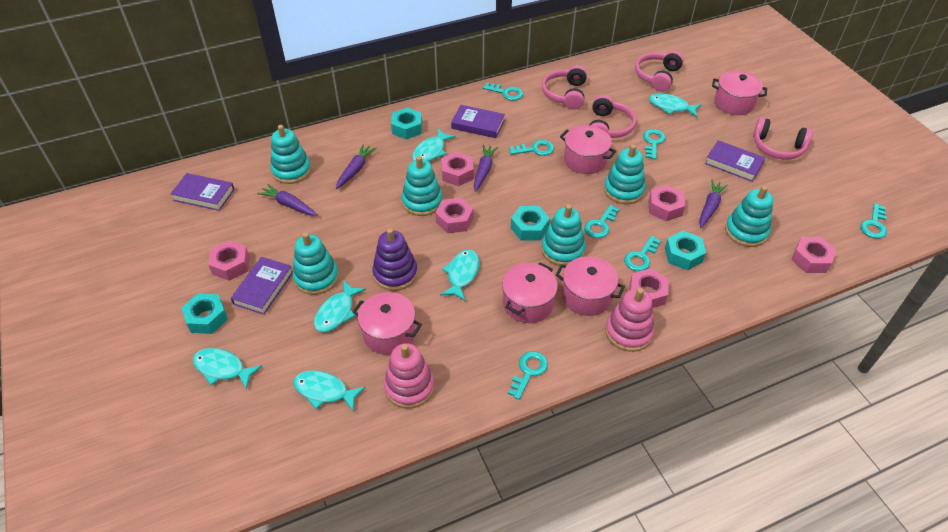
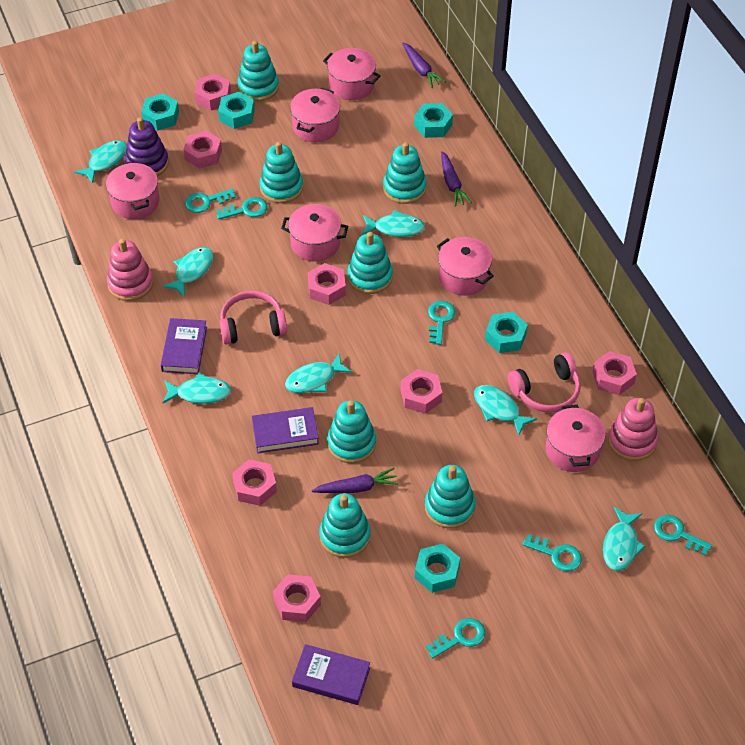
pink headphones: [542,65,587,110] [589,95,636,138] [635,51,684,92] [753,117,813,160] = 4 -> [220,291,287,345] [508,352,581,412] = 2
pink nut: [208,241,249,281] [435,198,474,233] [441,152,474,186] [629,268,669,308] [648,185,685,221] [791,237,836,273] = 6 -> [183,131,222,169] [195,74,231,110] [232,459,277,506] [273,574,321,622] [308,263,346,305] [401,369,442,414] [593,351,637,395] = 7
pink pot: [353,292,422,355] [502,263,558,323] [556,256,625,316] [560,125,616,174] [712,71,767,115] = 5 -> [106,162,159,219] [281,204,348,262] [290,88,340,142] [323,48,380,100] [437,237,494,296] [546,405,606,472] = 6
purple book: [170,173,235,211] [231,257,293,315] [451,105,505,138] [705,140,765,182] = 4 -> [161,318,207,374] [252,407,319,453] [292,644,370,705] = 3
purple carrot: [257,184,318,216] [336,144,376,189] [474,145,498,192] [699,180,728,228] = 4 -> [312,468,399,493] [402,42,446,88] [441,151,472,207] = 3
turquoise fish: [193,348,262,390] [293,370,366,411] [314,280,366,332] [412,129,456,162] [440,250,479,301] [649,93,702,117] = 6 -> [74,140,127,184] [162,247,213,296] [162,373,231,404] [285,354,352,393] [362,210,425,237] [474,385,537,436] [603,507,645,571] = 7
turquoise key: [483,82,523,101] [508,351,548,400] [510,140,554,156] [584,205,619,238] [624,236,661,271] [643,129,665,160] [861,204,887,239] = 7 -> [185,188,236,213] [216,197,268,219] [426,618,485,658] [428,301,455,345] [522,534,582,572] [654,515,712,555] = 6
turquoise nut: [182,293,228,334] [391,108,422,139] [511,206,550,240] [665,231,706,271] = 4 -> [141,93,179,131] [218,92,255,129] [414,103,453,138] [415,544,460,593] [485,312,528,353] = 5
turquoise stacking toy: [270,125,311,184] [293,232,339,295] [402,156,443,216] [541,204,585,266] [604,144,645,204] [725,186,773,247] = 6 -> [238,41,279,101] [260,142,303,203] [319,493,371,558] [327,400,376,463] [347,232,393,294] [383,142,427,204] [425,465,476,529] = 7

